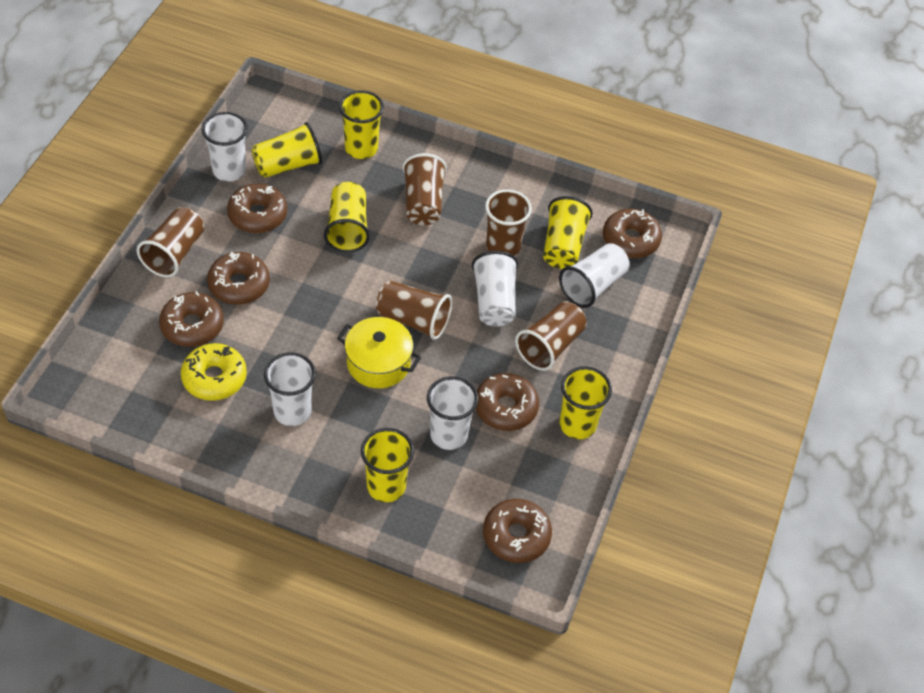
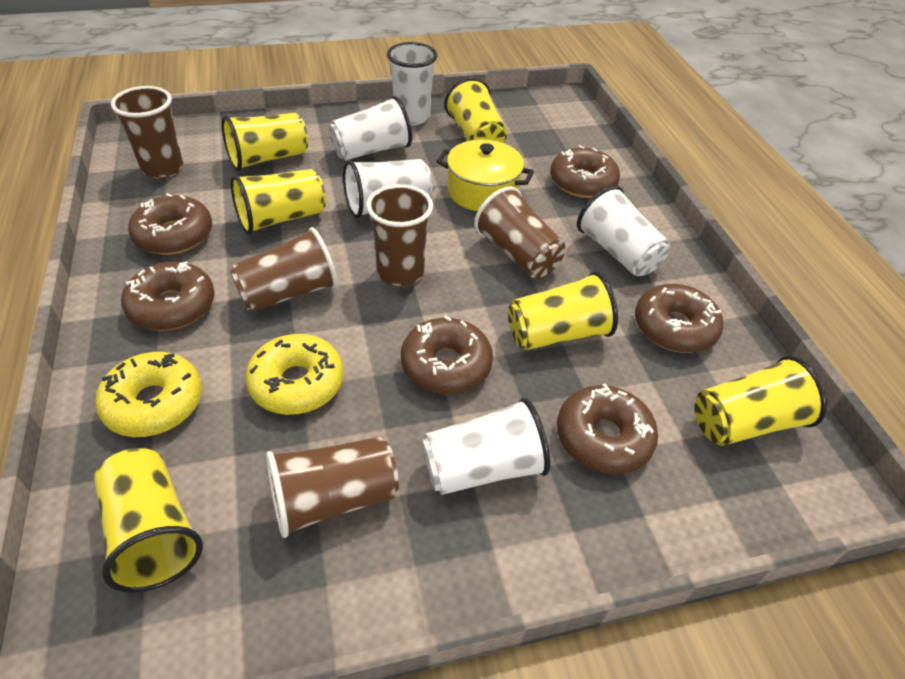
yellow donut: [181,343,247,401] = 1 -> [95,352,202,437] [245,334,344,415] = 2

